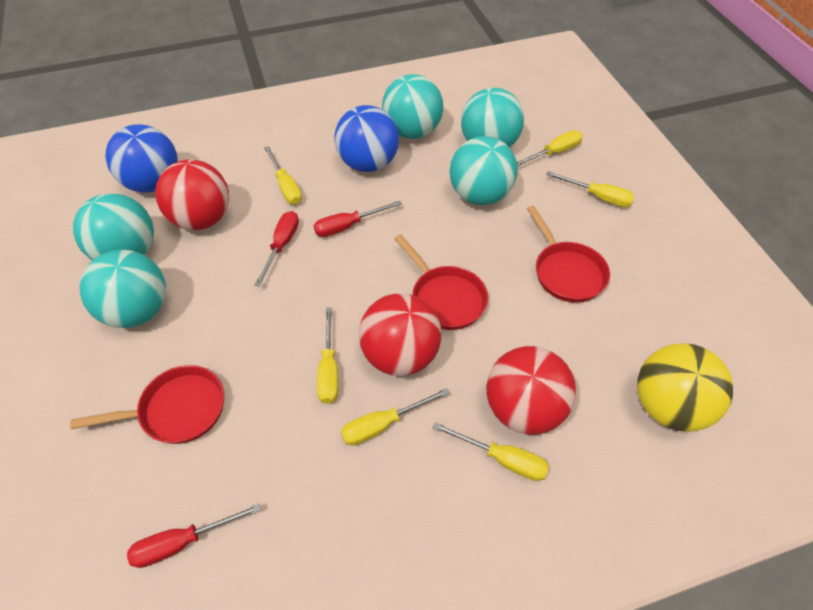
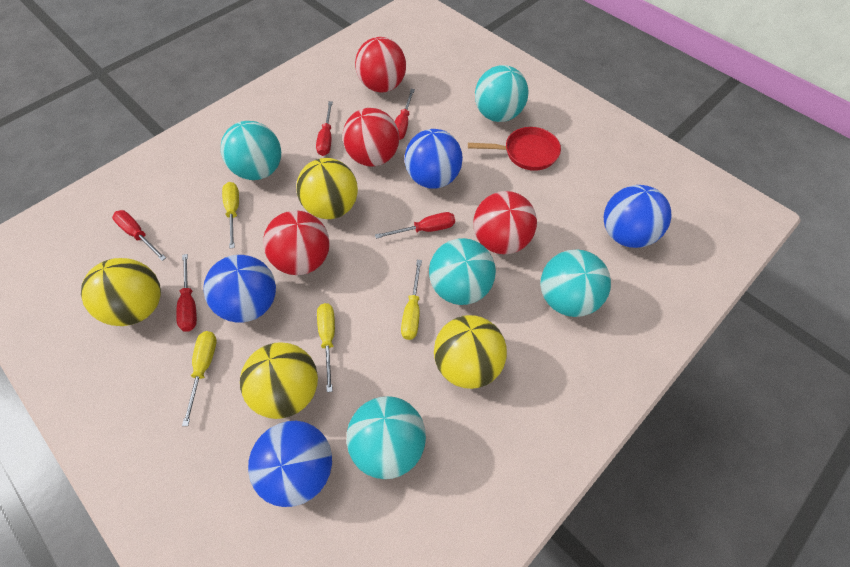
blue ball: [106,124,178,193] [335,105,399,172] = 2 -> [203,255,276,323] [248,421,332,507] [405,129,463,189] [604,185,671,248] = 4
red ball: [155,159,229,230] [359,293,442,376] [486,346,576,435] = 3 -> [263,211,330,275] [343,108,399,167] [355,37,406,92] [473,191,537,254] = 4
red pan: [70,365,224,444] [394,234,488,330] [527,206,610,303] = 3 -> [468,127,561,171] = 1
red screwdriver: [127,503,261,568] [255,211,299,286] [313,201,402,237] = 3 -> [112,210,166,261] [176,254,197,331] [316,101,333,156] [375,212,455,239] [395,89,415,140] = 5
yellow ball: [637,343,733,432] = 1 -> [81,258,161,326] [240,342,318,419] [296,158,358,219] [434,315,507,389] = 4
yellow screwdriver: [264,146,302,205] [317,307,338,404] [341,388,449,446] [433,422,549,481] [517,130,583,167] [546,171,635,207] = 6 -> [182,331,217,426] [222,182,239,249] [317,303,335,392] [401,260,422,340] = 4

